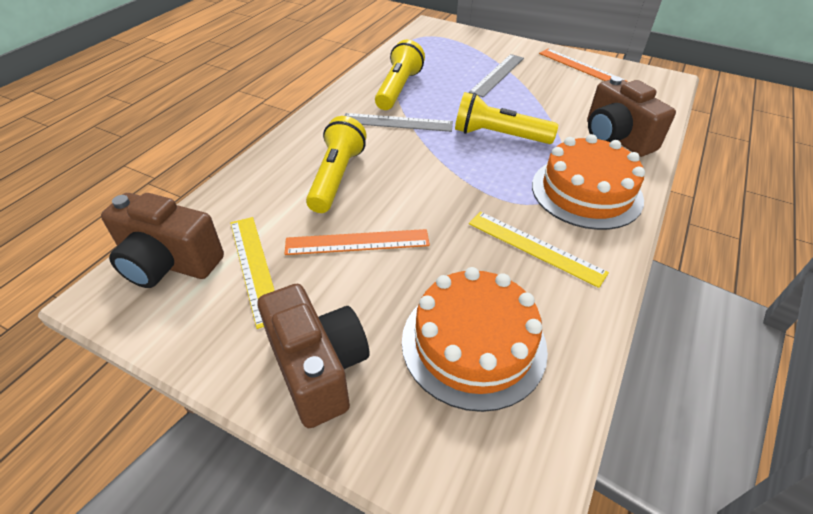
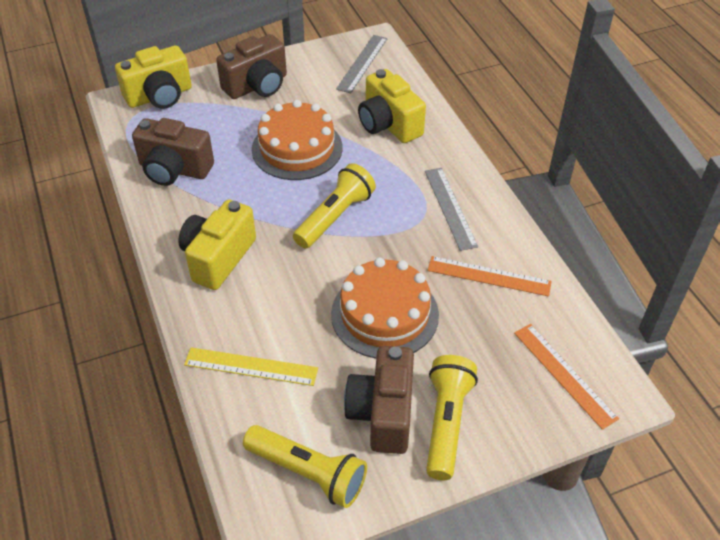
yellow camera: none = 0 -> [115,45,192,109] [178,199,256,290] [358,69,426,143] = 3
yellow ruler: [231,217,275,329] [469,212,609,288] = 2 -> [184,347,318,386] = 1

